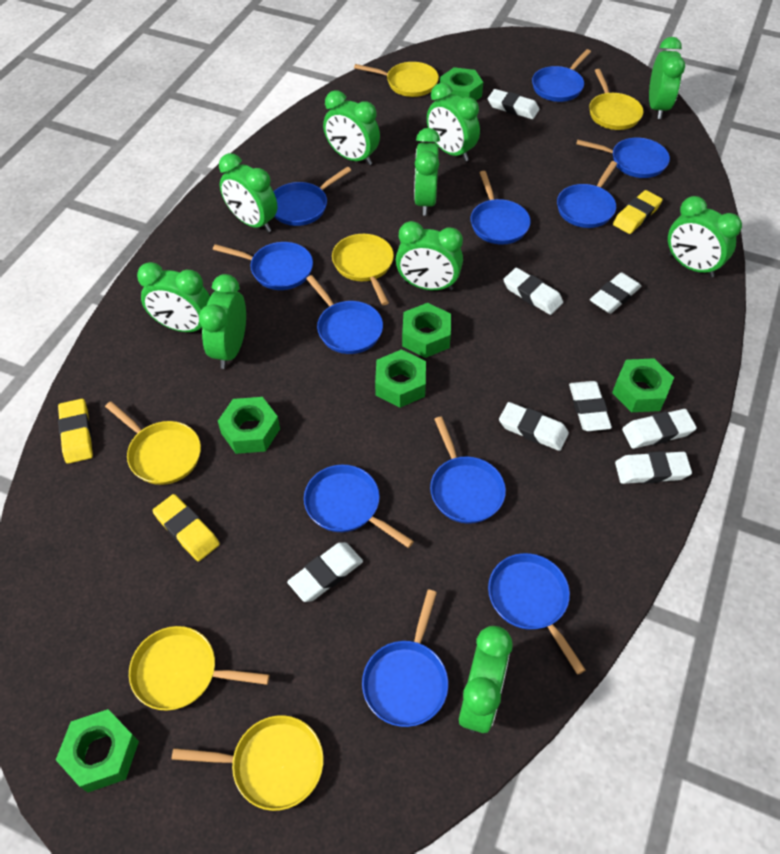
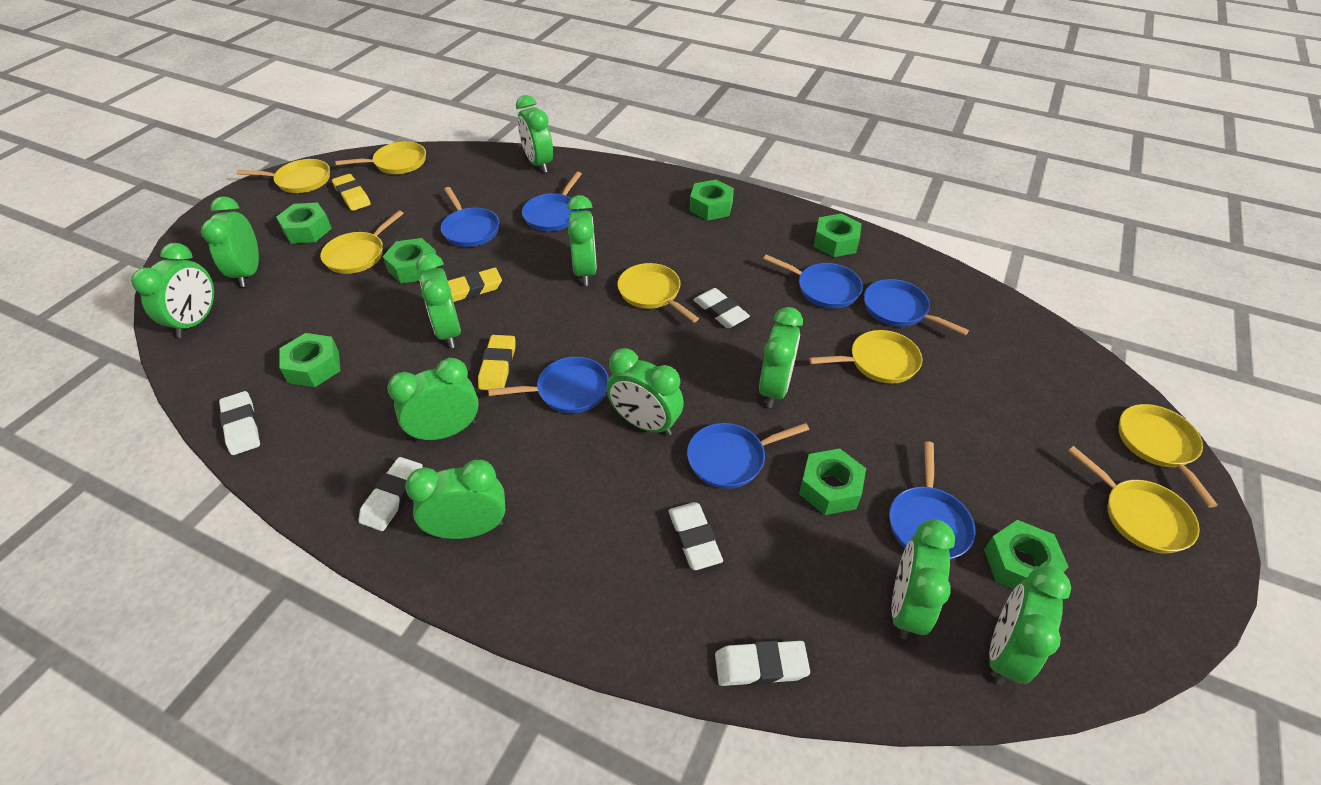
blue pan: [213,242,313,290] [274,167,351,226] [304,465,414,548] [306,275,383,354] [362,590,448,727] [430,416,506,524] [471,171,531,245] [488,553,586,675] [532,49,591,102] [557,161,617,228] [576,138,670,178] = 11 -> [441,187,499,247] [488,357,609,414] [522,172,582,231] [687,423,809,489] [763,255,863,309] [864,279,969,335] [889,441,975,560] = 7
green clock: [137,262,210,332] [199,274,246,369] [219,153,277,232] [323,90,380,165] [396,221,463,291] [414,128,440,216] [427,83,480,161] [459,626,512,733] [649,37,685,119] [668,196,742,278] = 10 -> [131,243,214,338] [201,196,259,287] [387,358,479,442] [405,460,505,539] [416,253,461,348] [516,95,553,173] [567,195,597,286] [607,348,684,436] [759,307,803,408] [891,519,955,640] [989,566,1071,685] = 11
green nut: [56,709,139,792] [218,397,280,454] [375,349,426,408] [402,303,451,358] [440,67,483,101] [612,358,674,412] = 6 -> [276,202,332,244] [279,333,340,387] [383,238,437,284] [690,180,734,221] [799,449,866,515] [814,214,862,257] [984,520,1069,589] = 7
white eraser: [287,542,363,602] [488,89,539,119] [499,402,569,451] [503,268,563,315] [569,381,612,431] [590,272,641,314] [615,451,692,484] [622,409,697,449] = 8 -> [219,391,260,455] [358,457,423,531] [668,502,723,570] [693,288,750,328] [715,640,810,686] = 5
yellow pan: [105,401,201,485] [129,626,270,711] [171,715,323,811] [332,234,394,305] [354,62,439,97] [589,69,643,130] = 6 -> [236,159,330,193] [320,210,404,274] [335,142,426,174] [618,263,699,322] [809,330,922,384] [1068,446,1200,553] [1119,404,1218,508] = 7

